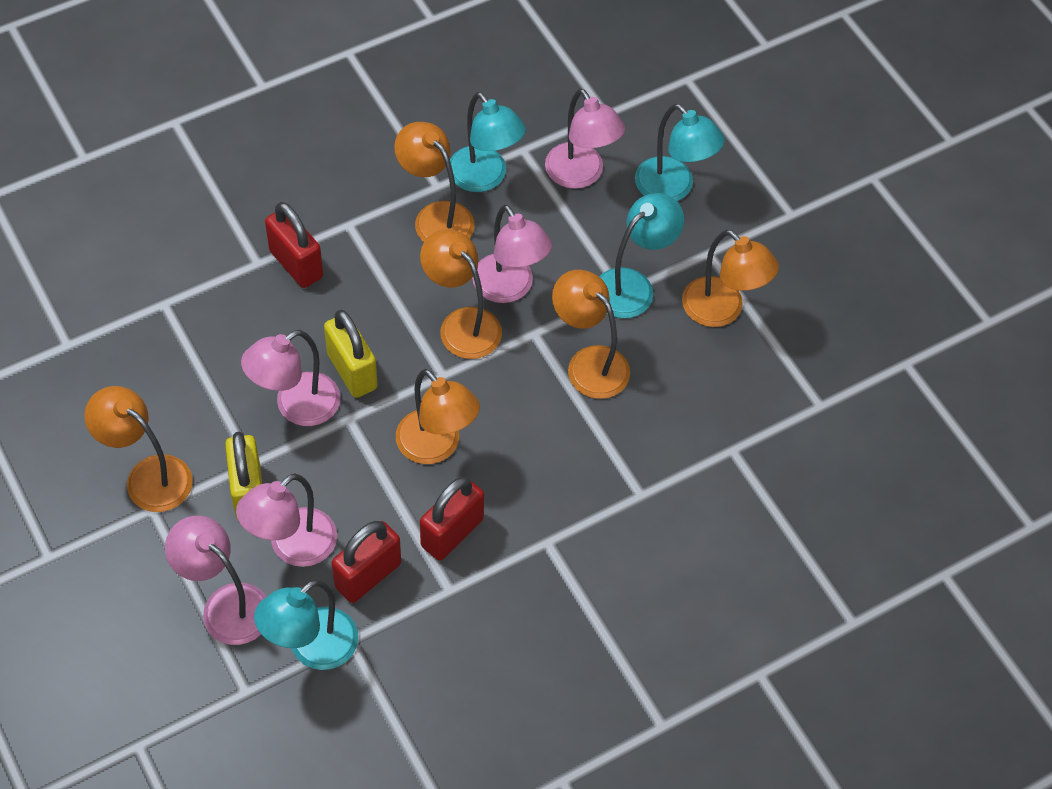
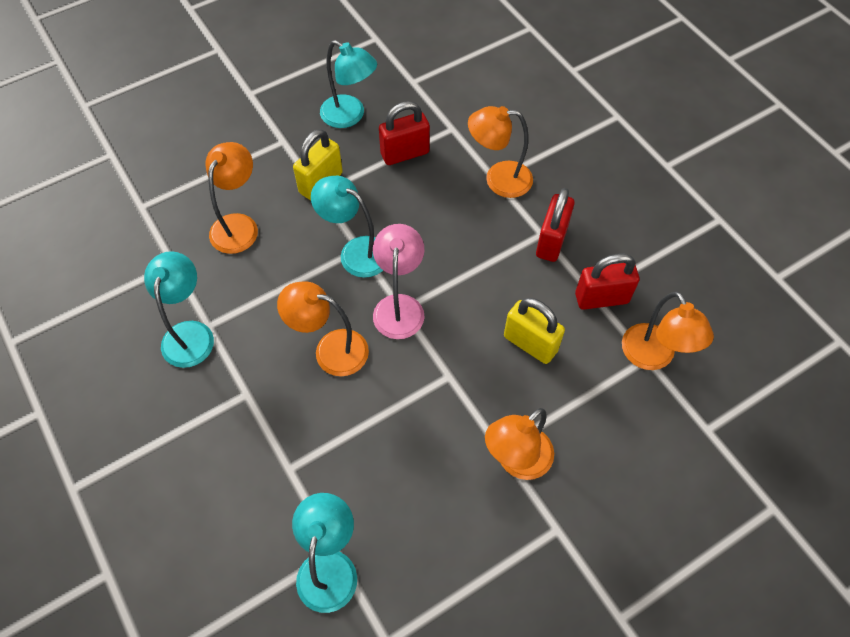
orange lamp: [84,386,193,512] [394,122,475,242] [396,369,480,464] [420,229,502,359] [552,270,630,399] [682,230,779,327] = 6 -> [206,142,258,254] [277,281,369,376] [468,106,533,198] [485,408,554,480] [622,292,714,370] = 5
pink lamp: [165,516,267,645] [236,473,337,567] [241,330,341,426] [472,205,552,303] [545,89,625,189] = 5 -> [373,224,425,339] = 1

